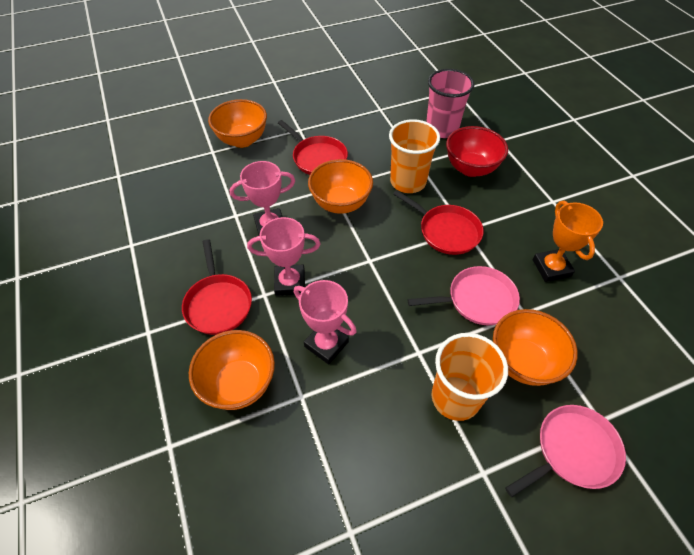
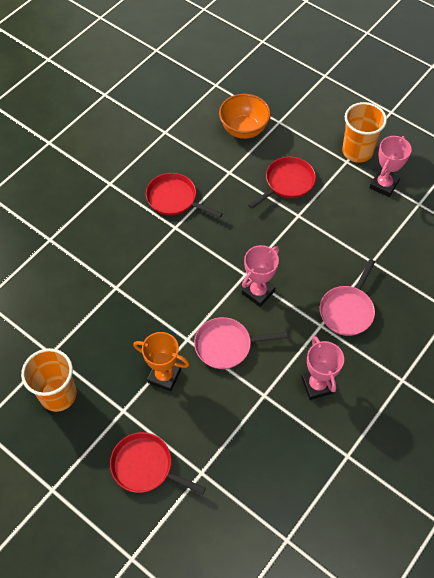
orange bowl: [189,330,275,410] [208,99,267,148] [308,159,373,214] [493,309,578,386] = 4 -> [219,94,271,139] = 1
pink cup: [426,69,474,138] = 1 -> none = 0
red bowl: [446,126,508,177] = 1 -> none = 0

